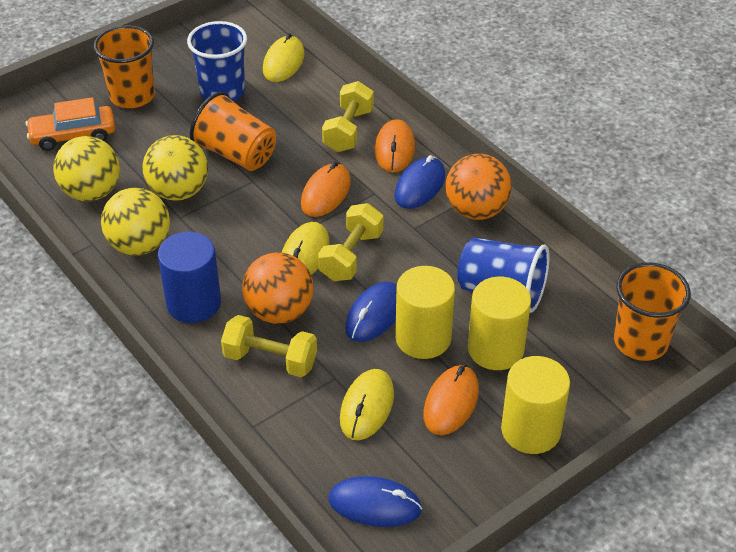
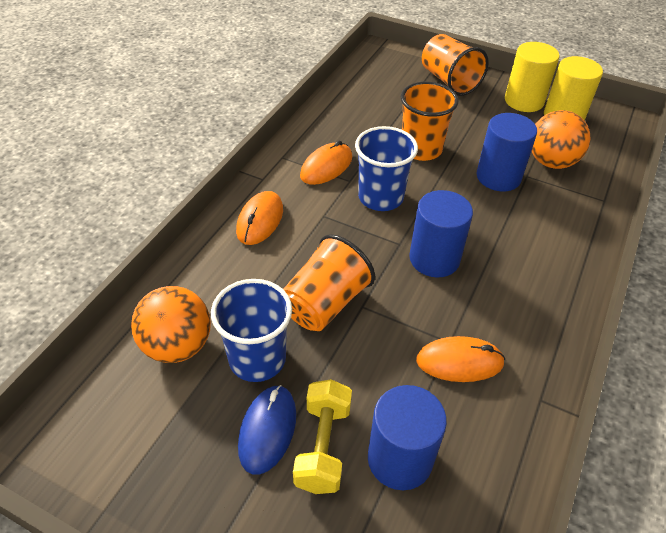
blue cylinder: [158,232,221,323] = 1 -> [368,385,447,490] [409,190,473,278] [477,113,537,191] = 3
blue mouse: [328,476,422,527] [345,282,397,342] [394,155,445,209] = 3 -> [238,385,296,475] = 1
orange car: [26,97,115,151] = 1 -> none = 0
yellow ball: [53,136,120,201] [101,188,170,256] [142,135,208,201] = 3 -> none = 0
yellow cylinder: [395,266,455,359] [468,277,531,370] [501,356,570,454] = 3 -> [505,42,560,112] [544,56,603,121] = 2
yellow dumbbell: [221,315,317,377] [318,203,383,281] [322,81,374,152] = 3 -> [293,379,352,494] = 1
yellow mouse: [263,33,305,82] [282,222,330,275] [340,369,394,440] = 3 -> none = 0

